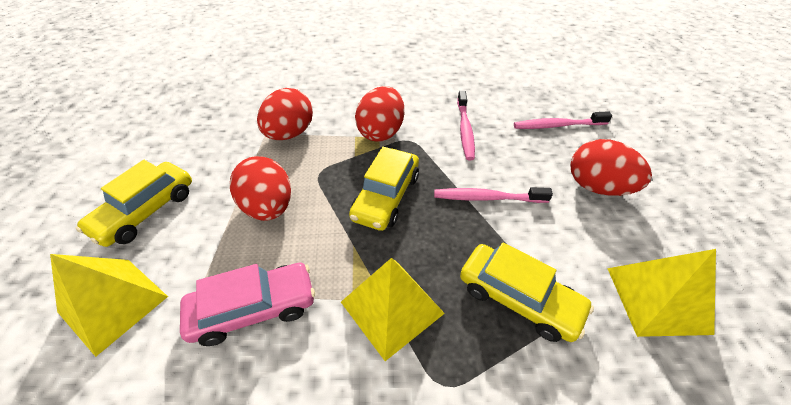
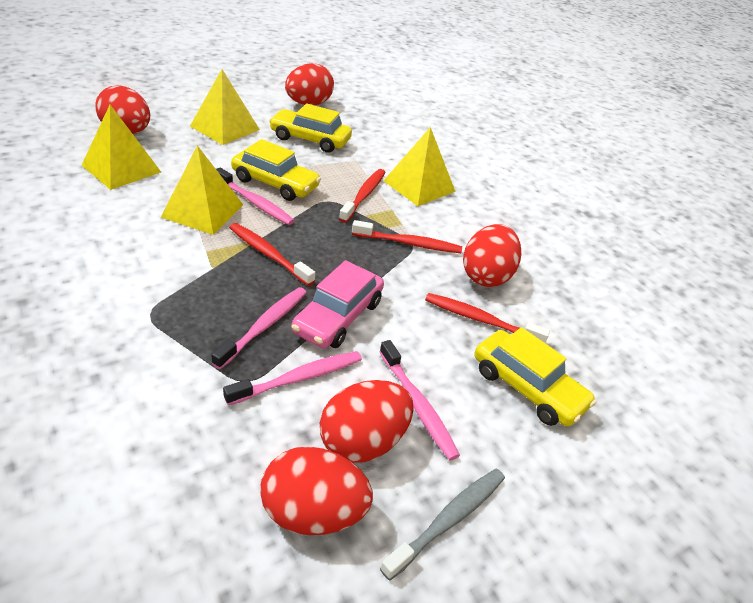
grey toothbrush: none = 0 -> [380,469,505,580] = 1
pink toothbrush: [434,187,553,203] [457,91,475,160] [514,111,612,129] = 3 -> [211,287,307,369] [216,167,295,225] [223,351,362,405] [380,340,460,460] = 4
red egg: [230,156,291,221] [257,88,313,140] [355,86,404,142] [570,139,652,196] = 4 -> [95,86,150,134] [260,446,373,535] [285,63,334,105] [320,380,414,463] [463,224,521,287] = 5
red toothbrush: none = 0 -> [229,223,315,286] [339,169,385,223] [352,220,462,253] [425,293,550,343] = 4
yellow pyramid: [50,254,168,357] [341,258,445,361] [607,249,716,337] = 3 -> [82,105,161,190] [161,146,243,235] [190,69,260,145] [384,127,456,206] = 4

